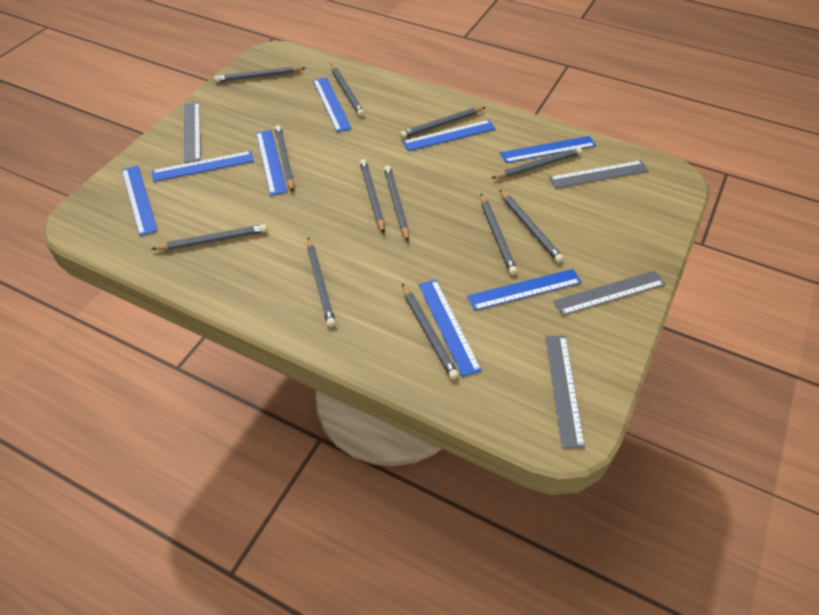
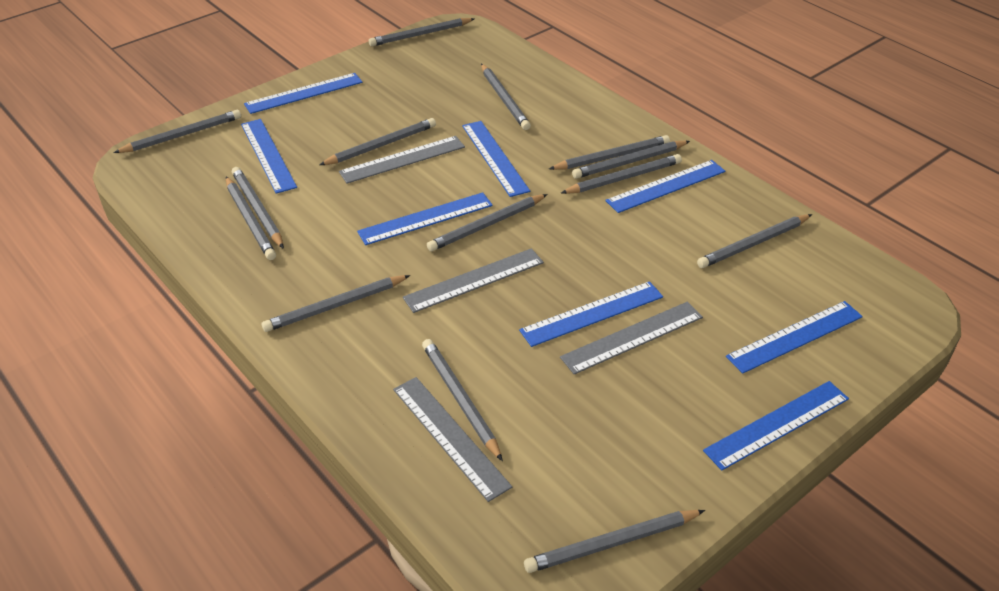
grey pencil: [152,224,267,250] [214,66,306,82] [275,125,294,192] [307,238,336,327] [331,64,364,117] [360,159,385,233] [384,165,409,241] [400,107,486,138] [402,284,459,380] [481,194,517,275] [492,147,582,178] [499,189,564,263] = 12 -> [113,110,241,153] [226,177,276,260] [232,167,284,249] [262,275,410,332] [319,118,436,165] [369,18,474,46] [422,339,503,461] [427,194,547,251] [481,64,531,130] [524,510,705,573] [549,135,670,170] [561,154,682,194] [572,141,690,179] [697,214,812,268] = 14

